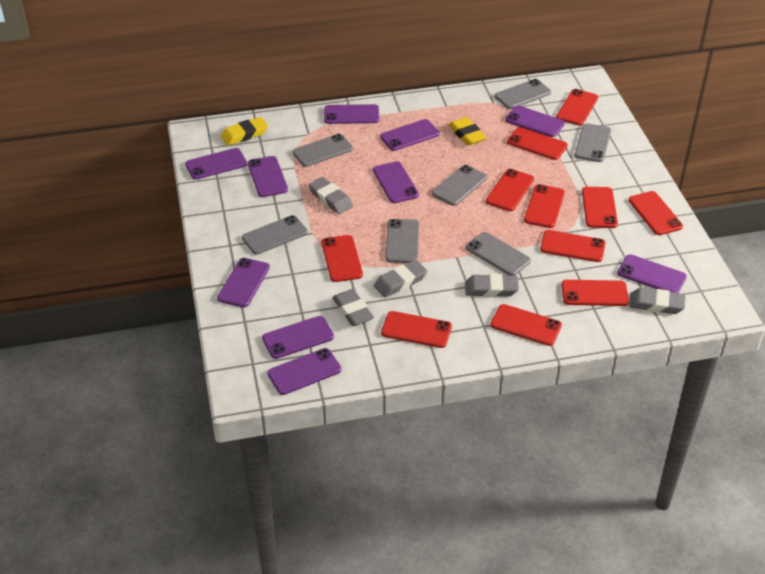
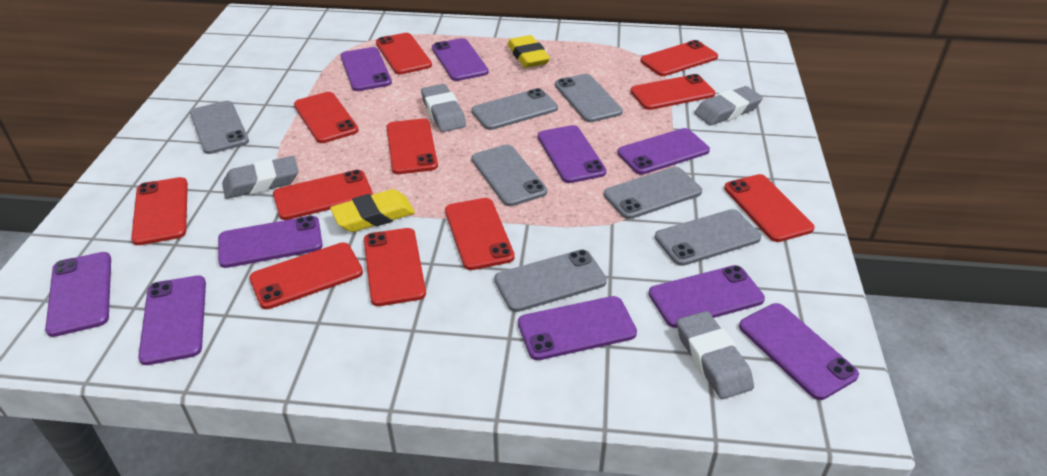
grey eraser: [309,177,353,214] [332,289,374,326] [374,260,427,297] [465,274,519,297] [629,288,686,314] = 5 -> [222,156,299,199] [421,84,466,132] [677,311,754,399] [694,86,763,125] = 4

